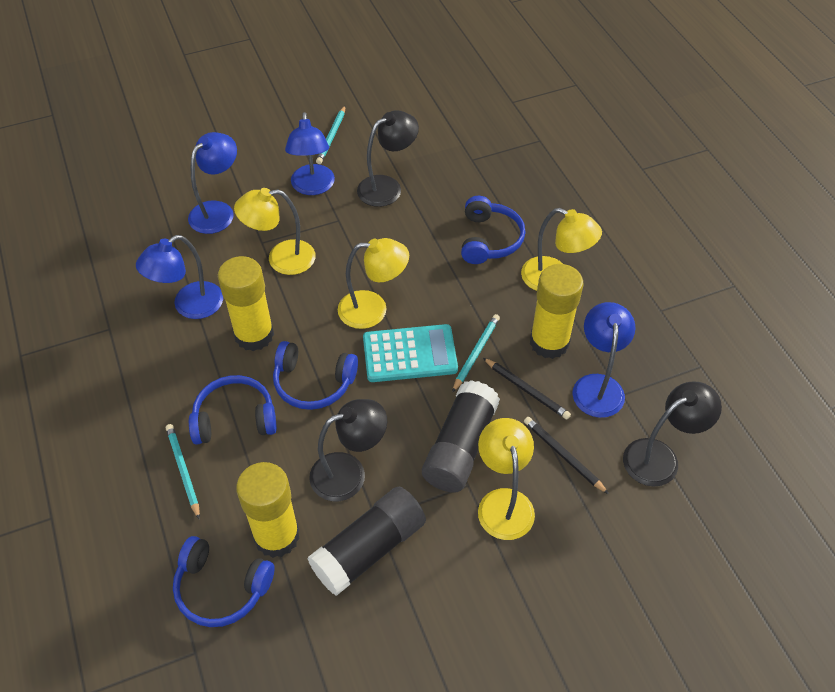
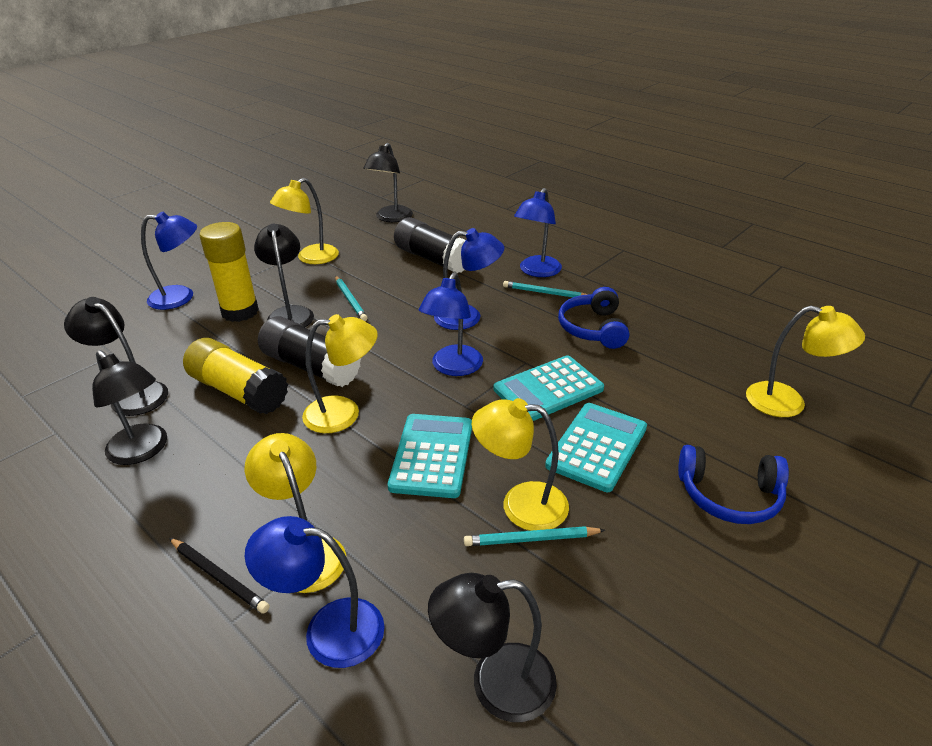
black lamp: [309,399,387,501] [357,110,419,207] [623,381,722,487] = 3 -> [64,297,168,416] [92,350,167,465] [254,224,314,328] [363,143,413,222] [428,573,557,722] = 5
black pencil: [483,358,571,420] [524,417,609,494] = 2 -> [169,538,270,614] = 1
blue headphones: [173,536,275,627] [189,375,277,445] [273,341,358,410] [461,196,525,264] = 4 -> [558,287,629,349] [678,445,789,524] = 2
blue lamp: [136,235,223,319] [188,132,237,234] [285,112,335,195] [572,302,635,418] = 4 -> [141,212,197,310] [245,516,385,668] [419,272,483,376] [434,228,504,330] [514,188,562,277] = 5
turquoise calculator: [363,324,458,382] = 1 -> [388,414,472,498] [494,355,604,421] [545,403,647,492] = 3
yellow glue stick: [218,256,274,351] [236,462,300,558] [530,264,584,359] = 3 -> [183,338,288,414] [199,222,259,322] = 2
yellow lamp: [234,188,316,275] [338,238,409,329] [478,418,535,540] [521,208,602,291] = 4 -> [245,433,346,593] [270,178,339,264] [302,314,378,433] [472,398,569,531] [746,306,865,417] = 5

